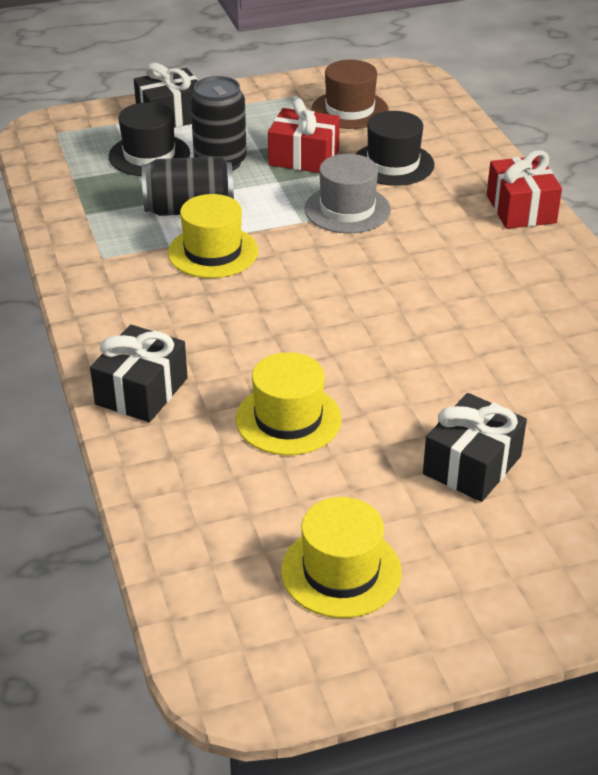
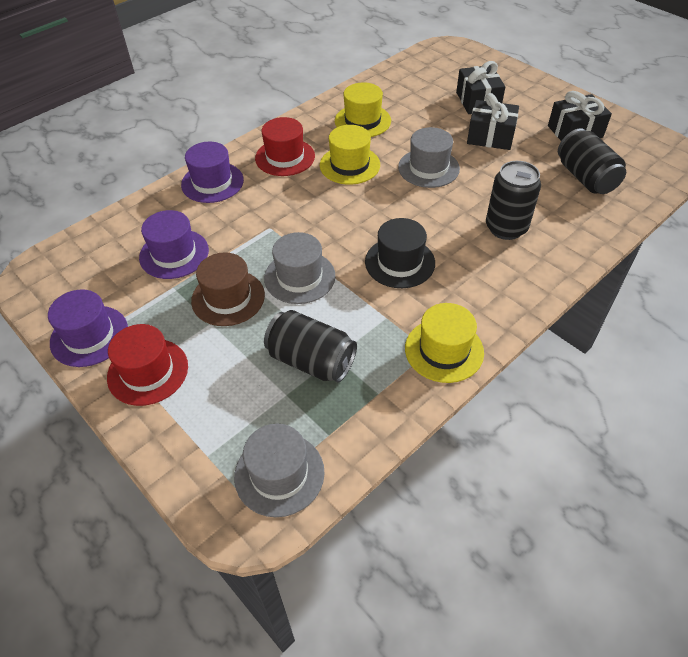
black can: [142,156,234,216] [190,76,247,171] = 2 -> [264,310,357,383] [486,161,541,240] [558,128,626,194] = 3
black hat: [109,102,190,176] [356,111,434,186] = 2 -> [365,218,435,288] = 1
grey hat: [304,154,391,233] = 1 -> [234,424,325,517] [264,232,335,304] [398,127,460,188] = 3
purple hat: none = 0 -> [48,289,128,367] [139,210,209,279] [181,142,244,203] = 3
red gift: [268,98,340,173] [487,150,562,229] = 2 -> none = 0
red hat: none = 0 -> [107,324,188,406] [255,117,315,176] = 2

